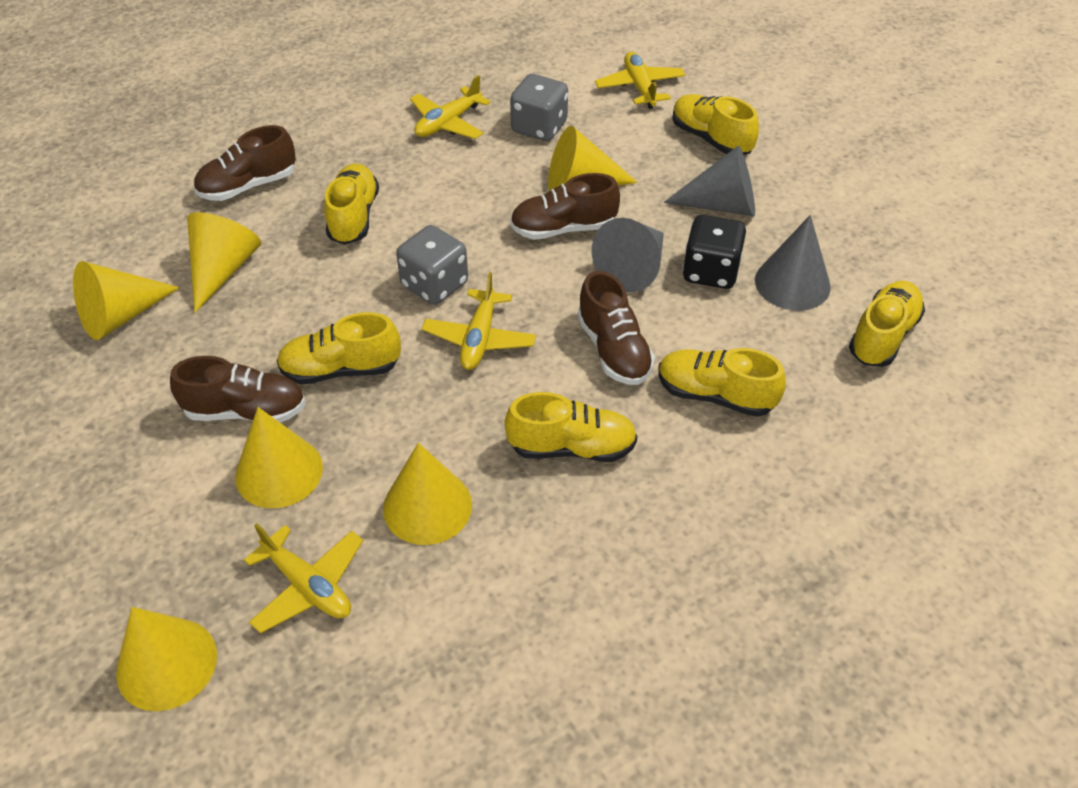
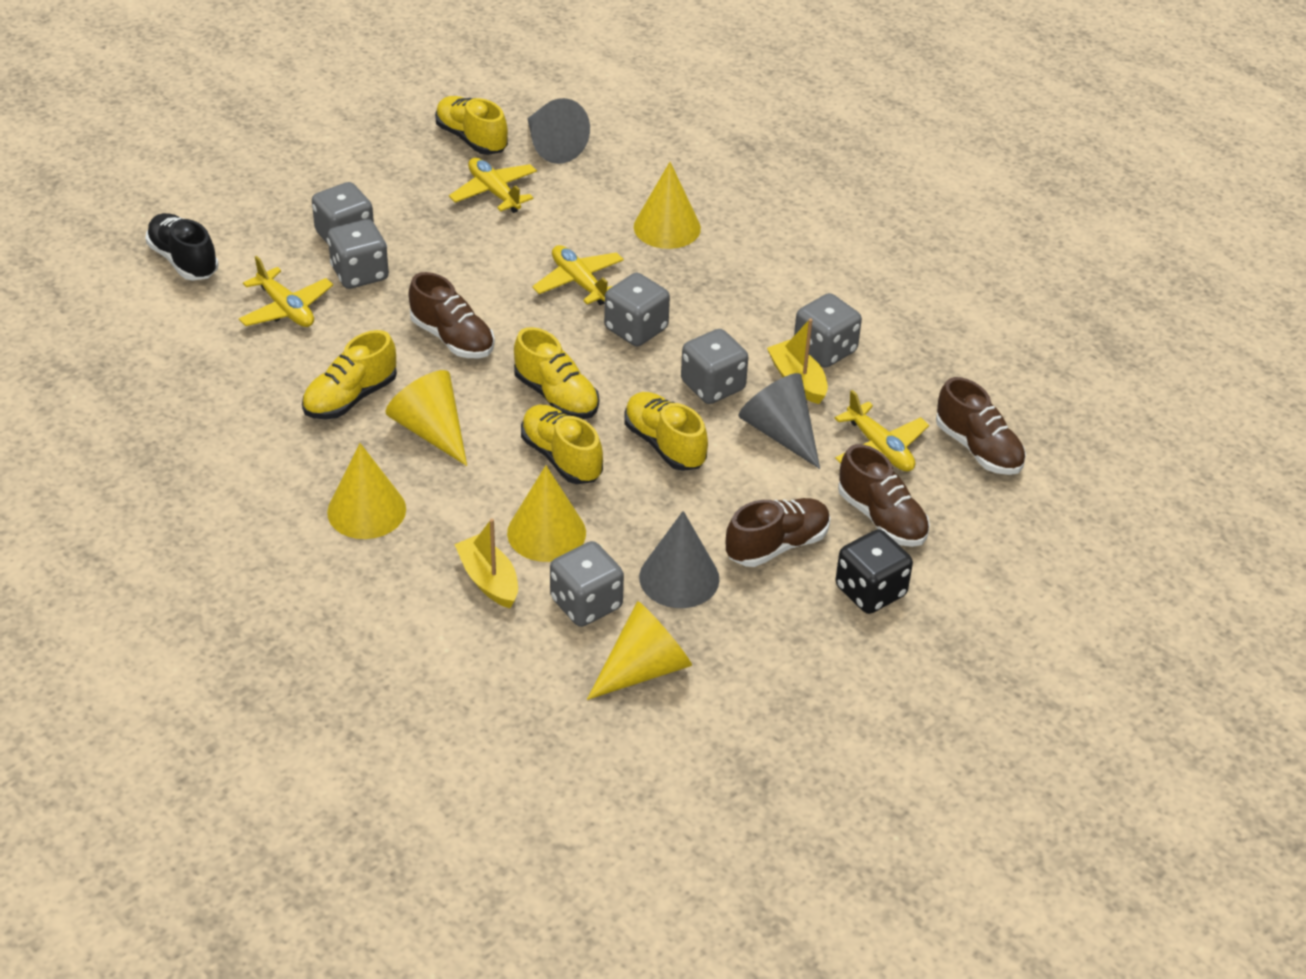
black shoe: none = 0 -> [145,213,219,281] = 1
grey dice: [396,225,468,305] [510,74,568,141] = 2 -> [312,182,374,245] [328,219,389,289] [550,541,624,627] [604,273,670,346] [681,329,748,404] [794,293,862,368] = 6
yellow boat: none = 0 -> [454,519,518,608] [767,318,828,404] = 2
yellow cone: [73,261,180,340] [116,607,217,711] [187,212,262,313] [235,407,323,508] [383,443,472,545] [548,126,638,191] = 6 -> [327,443,406,539] [386,370,467,466] [507,465,586,562] [587,601,692,700] [634,162,701,249] = 5
yellow shoe: [277,312,401,384] [324,163,379,245] [505,392,637,462] [658,348,786,417] [672,94,759,155] [849,281,925,367] = 6 -> [302,330,397,419] [435,96,508,155] [514,327,599,419] [521,405,603,484] [624,392,708,471] = 5

